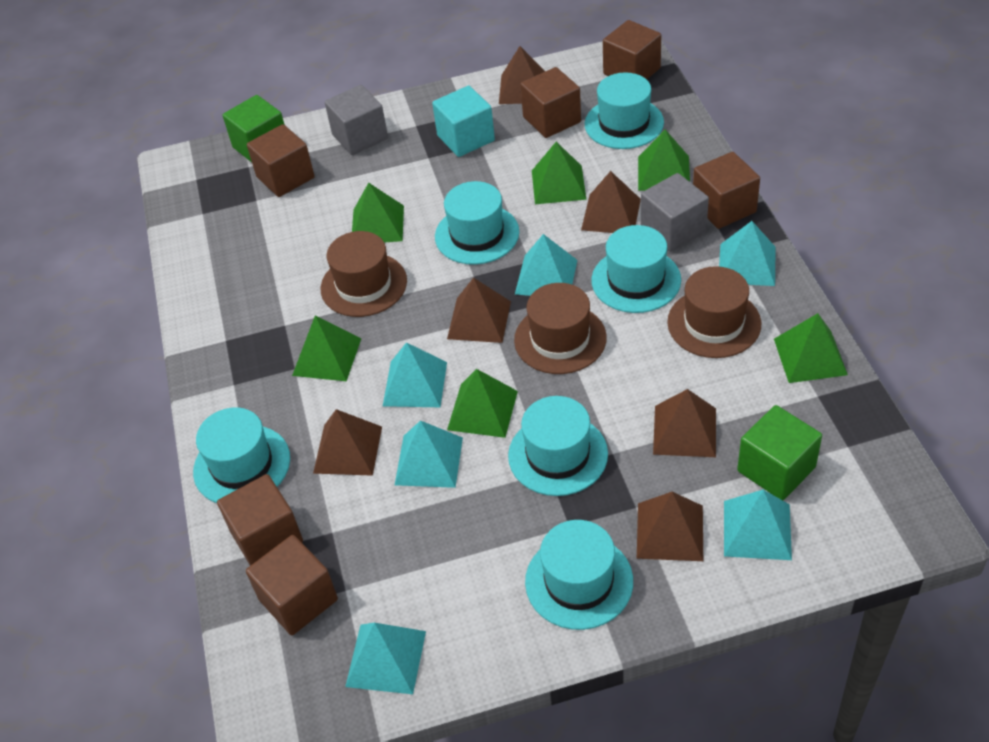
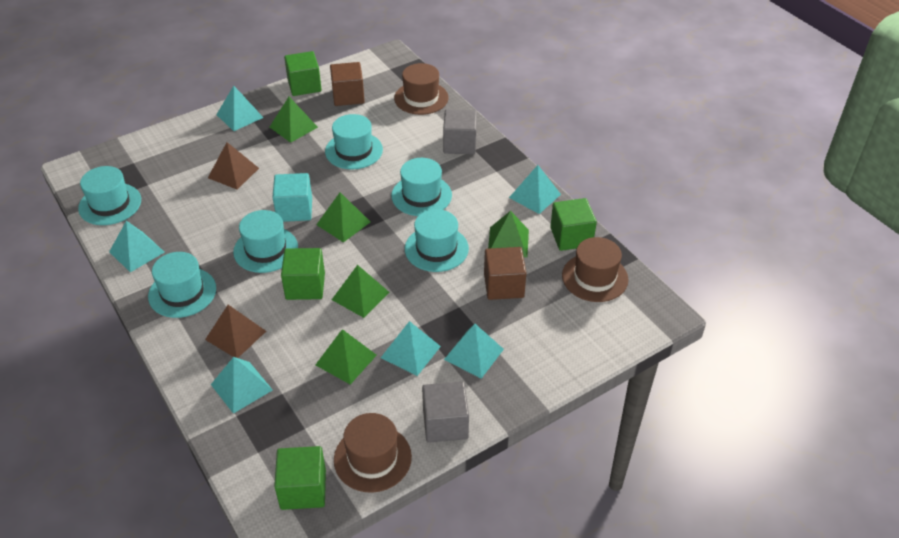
brown cube: [217,474,303,566] [246,535,338,635] [247,124,315,197] [520,67,581,138] [603,20,661,79] [693,152,760,229] = 6 -> [330,62,365,106] [484,247,526,300] = 2
brown pyramid: [313,409,382,476] [447,278,511,343] [499,46,545,104] [581,171,641,233] [637,492,703,561] [653,389,716,457] = 6 -> [205,305,266,358] [208,142,259,190] = 2
green cube: [223,95,285,162] [737,405,822,500] = 2 -> [274,446,326,510] [281,248,325,300] [284,51,322,96] [550,198,597,251] = 4
green pyramid: [292,316,361,381] [352,183,404,243] [447,369,518,438] [532,142,586,204] [638,130,690,191] [774,313,848,383] = 6 -> [270,97,318,143] [316,192,370,243] [316,329,377,385] [332,265,390,318] [488,211,529,257] = 5

